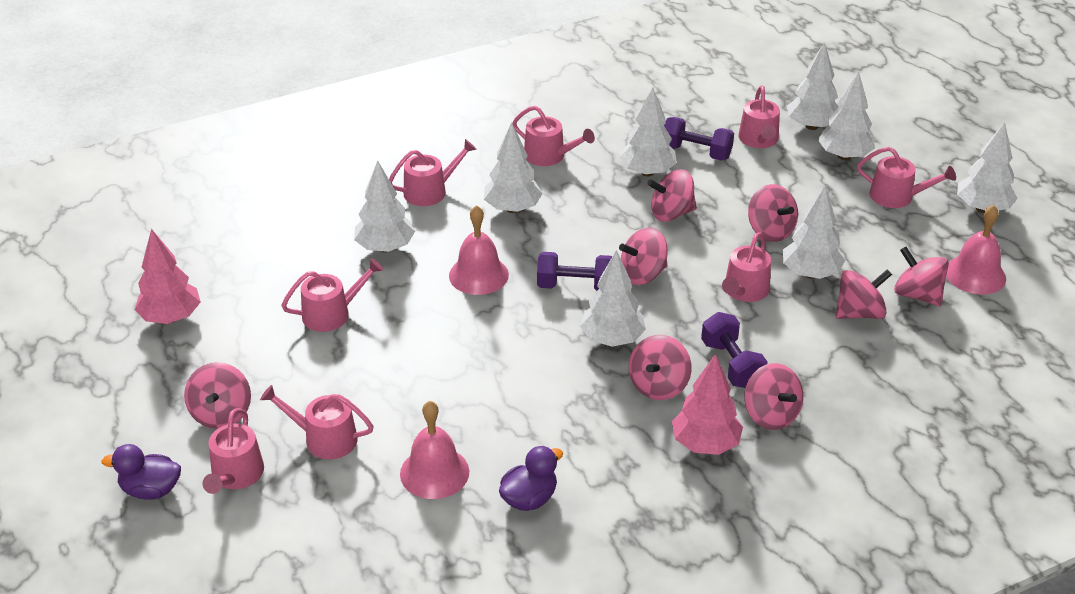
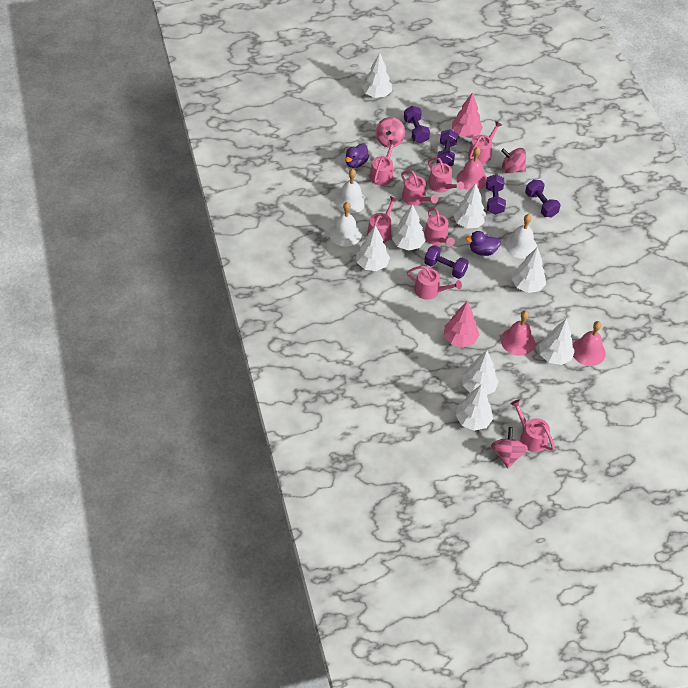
pink spinning top: [184,362,251,429] [619,227,668,285] [629,335,692,400] [647,169,697,222] [744,363,803,430] [748,184,798,242] [836,269,892,319] [894,247,949,306] = 8 -> [375,117,405,148] [491,427,528,468] [501,148,526,173] = 3
purple dumbbell: [537,252,612,291] [664,117,734,161] [701,312,768,388] = 3 -> [404,106,430,143] [424,245,469,279] [437,129,458,166] [486,174,506,215] [525,179,561,217] = 5
white bell: none = 0 -> [329,202,362,247] [335,169,367,213] [505,214,537,259] = 3

